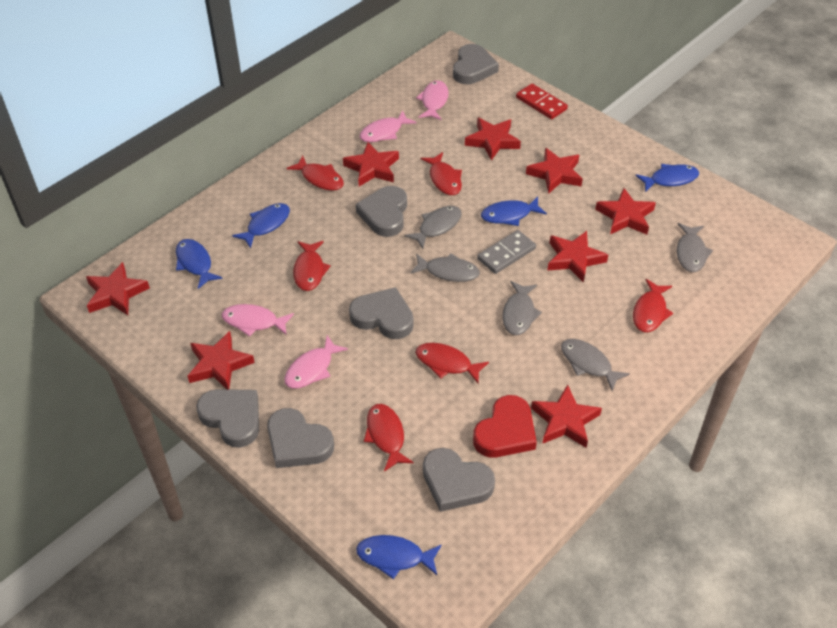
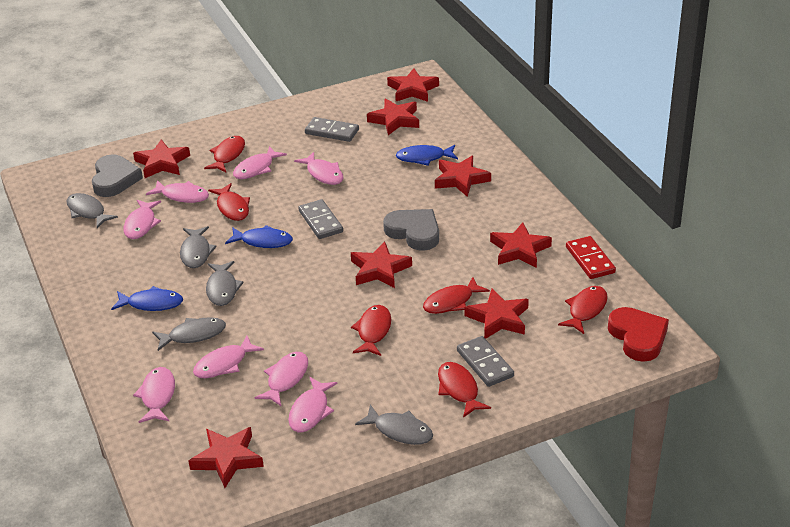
blue fish: [176,239,223,289] [232,203,290,248] [356,535,442,579] [481,197,547,226] [635,164,699,192] = 5 -> [111,286,183,311] [225,225,293,248] [396,145,458,166] = 3
grey domino: [477,230,536,274] = 1 -> [298,199,343,239] [305,117,359,142] [457,336,514,387] = 3
grey heart: [196,389,259,448] [267,408,334,468] [349,287,414,339] [356,186,407,237] [423,448,495,512] [453,44,499,84] = 6 -> [92,154,143,197] [383,209,439,251] = 2
pink fish: [222,304,294,337] [284,335,348,389] [360,110,417,142] [416,80,449,120] = 4 -> [123,200,161,239] [133,367,175,423] [146,180,209,203] [193,335,264,378] [233,146,287,179] [255,352,308,406] [288,377,338,432] [294,152,344,185] = 8

